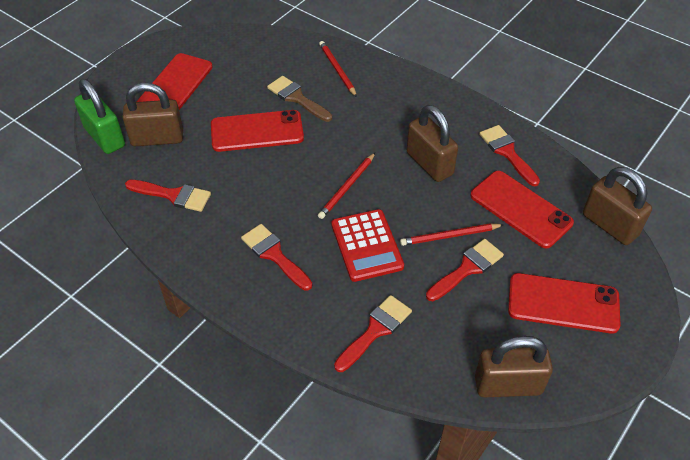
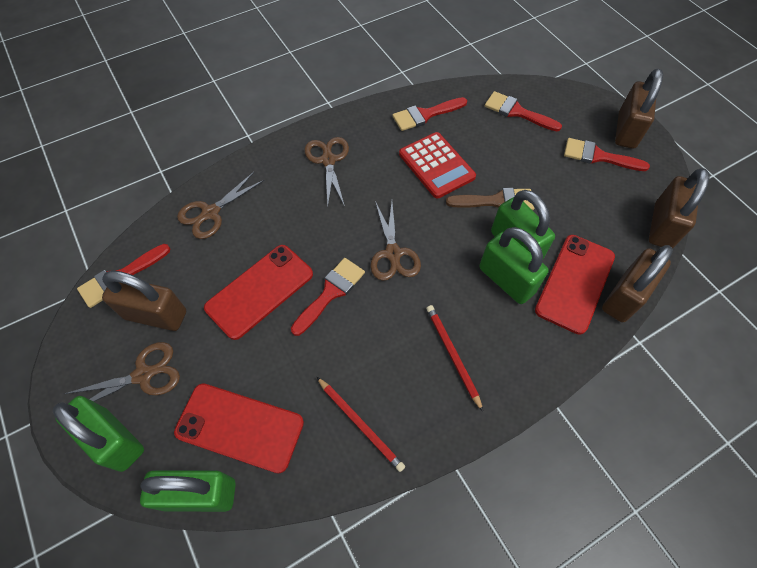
brown scissors: none = 0 -> [65,342,180,402] [177,172,265,239] [305,137,349,206] [370,201,421,281] = 4
green padlock: [74,79,125,154] = 1 -> [53,396,144,472] [140,470,236,512] [479,227,549,304] [491,190,555,259] = 4
red pencil: [318,153,375,219] [319,41,357,97] [400,224,504,246] = 3 -> [317,377,405,472] [426,305,483,412] = 2
red phone: [137,53,213,110] [211,110,304,152] [471,171,574,249] [508,273,621,334] = 4 -> [174,383,304,474] [204,245,313,340] [535,235,615,335] = 3

